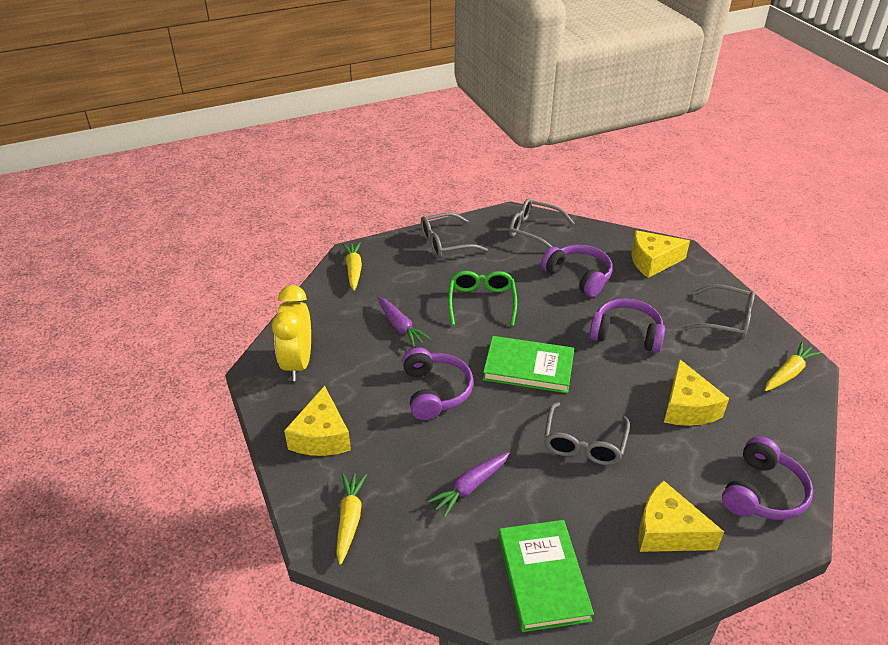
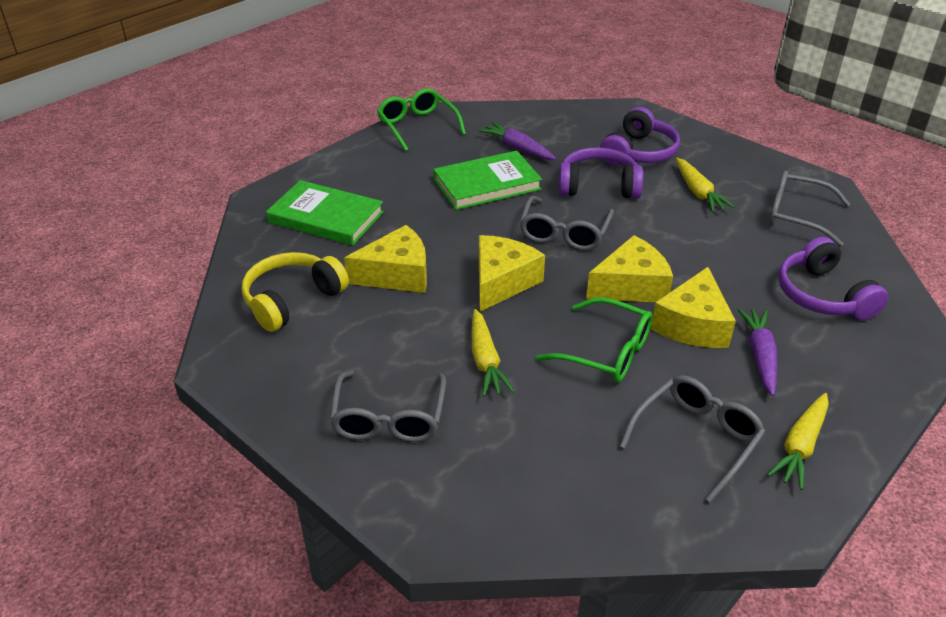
green glasses: [448,271,517,326] = 1 -> [377,88,466,151] [536,297,653,382] = 2
purple headphones: [402,347,473,420] [541,245,613,297] [589,298,665,353] [722,436,813,520] = 4 -> [558,147,644,199] [600,107,680,166] [778,237,888,320] = 3
yellow clock: [272,285,311,381] = 1 -> none = 0
yellow headphones: none = 0 -> [242,252,349,332] = 1

